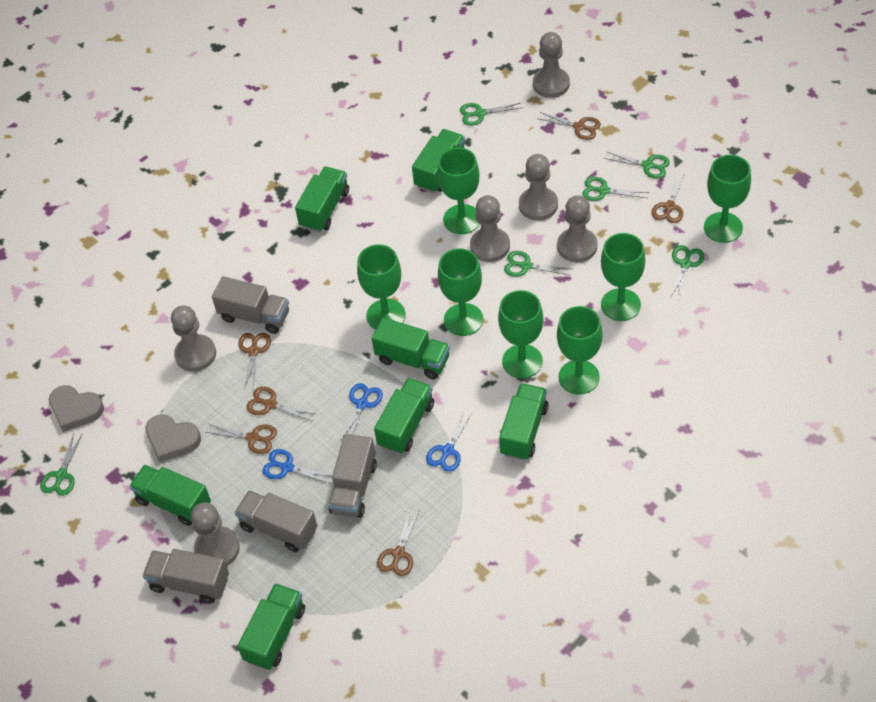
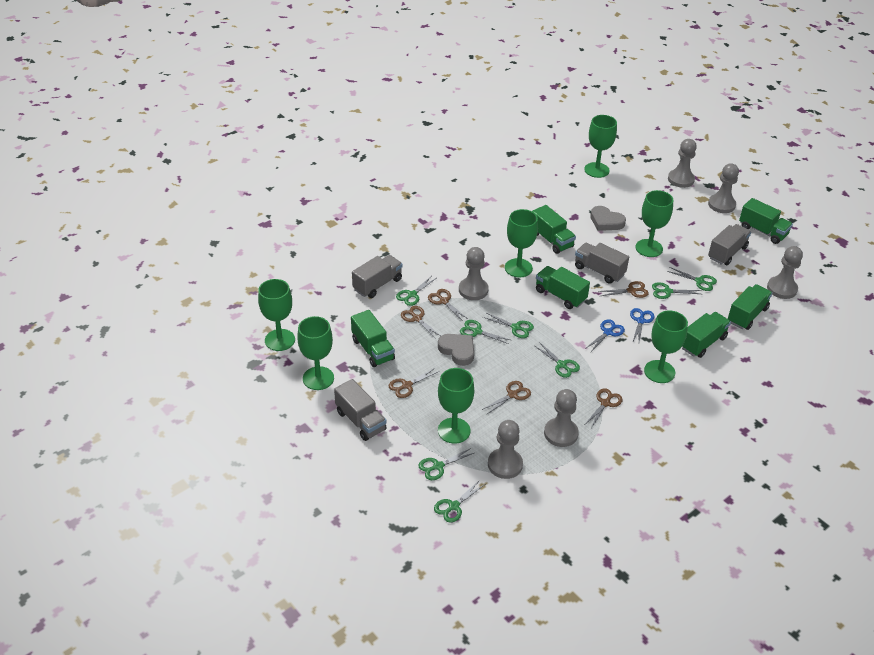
blue scissors: [263,449,333,484] [339,383,383,442] [426,410,472,472] = 3 -> [585,319,625,352] [630,308,654,343] = 2
green scissors: [40,433,82,496] [460,102,522,126] [504,251,571,277] [582,177,649,201] [604,152,670,179] [670,245,705,298] = 6 -> [396,277,436,306] [418,448,474,480] [434,480,485,522] [460,320,510,344] [483,313,534,338] [535,342,580,378] [652,282,702,299] [667,267,717,291] = 8
green truck: [129,465,211,526] [237,583,305,670] [295,167,349,232] [372,317,450,379] [374,378,434,454] [412,129,465,193] [499,383,549,460] = 7 -> [351,310,395,367] [532,205,576,254] [536,266,590,309] [682,312,731,358] [728,284,772,330] [739,198,793,244] = 6

